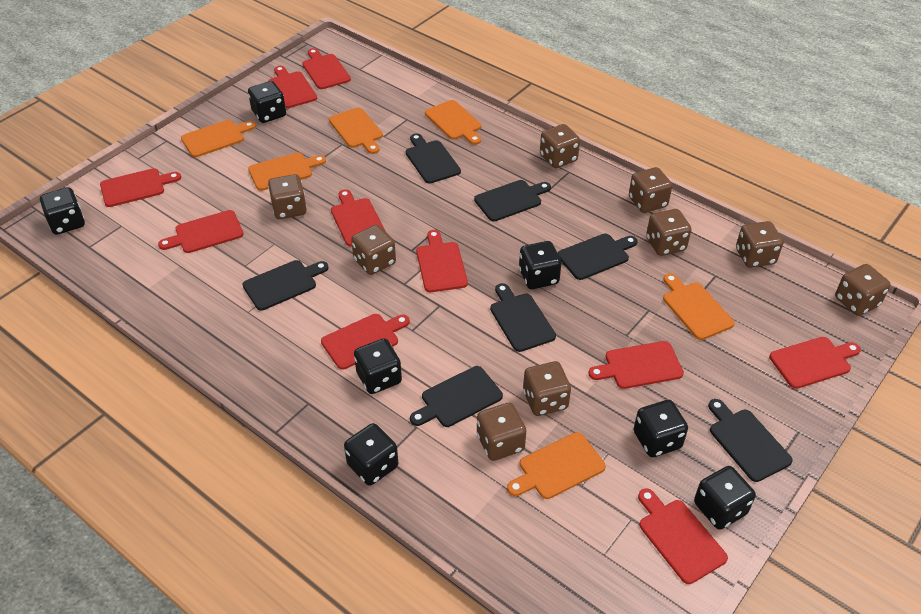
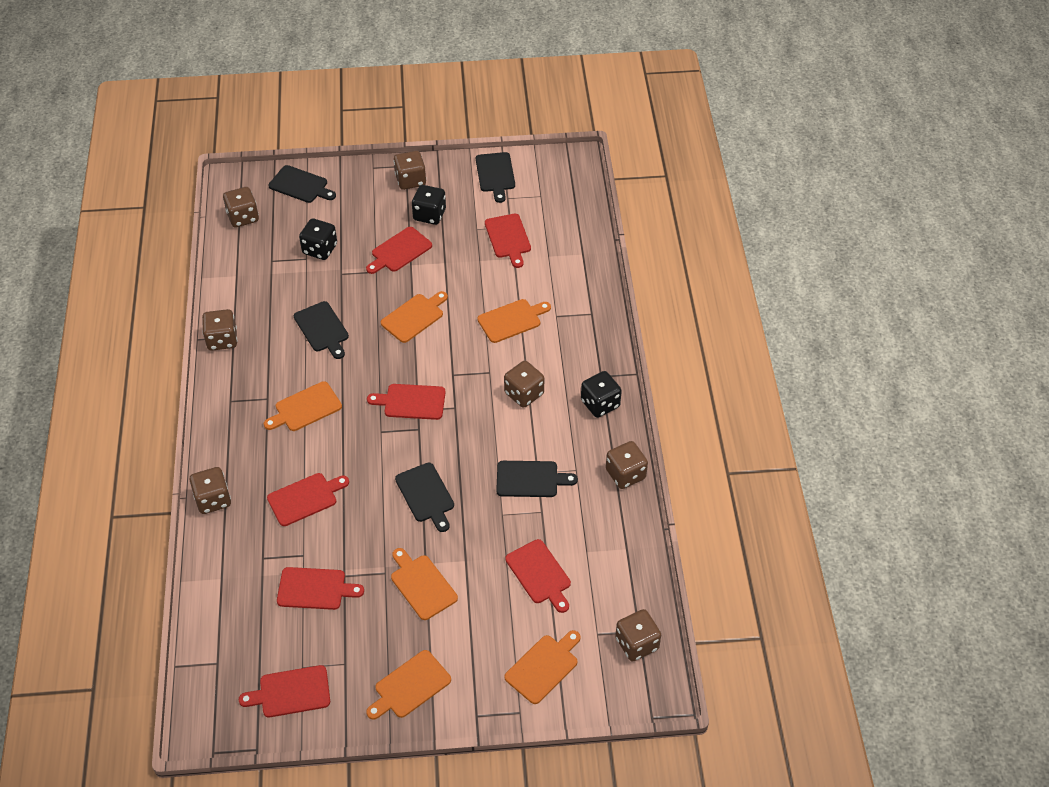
black cutting board: [242,260,329,311] [406,133,461,184] [410,366,503,427] [474,180,551,222] [490,283,556,352] [558,234,638,280] [708,399,793,482] = 7 -> [268,165,336,203] [294,301,349,359] [395,463,454,532] [476,152,515,203] [496,461,578,497] = 5
black dice: [40,187,85,235] [248,81,286,123] [344,423,398,486] [354,338,402,394] [519,241,561,289] [634,400,688,457] [694,466,756,530] = 7 -> [299,218,337,260] [412,185,446,225] [581,371,622,418] = 3
brown dice: [268,174,307,219] [351,225,396,275] [477,403,526,461] [523,361,571,416] [540,124,580,168] [629,167,672,213] [646,209,692,256] [736,221,783,268] [835,264,890,316] = 9 -> [189,467,231,514] [202,309,237,351] [223,187,259,227] [394,151,426,190] [504,361,544,408] [606,441,648,489] [615,609,661,662] = 7
red cutting board: [100,168,181,207] [158,210,244,253] [268,66,317,108] [302,48,351,89] [321,314,410,370] [331,189,385,246] [416,230,468,292] [588,341,684,389] [638,489,728,584] [769,337,861,389] = 10 -> [239,665,330,718] [267,473,349,526] [277,567,364,610] [366,227,432,274] [367,384,446,420] [485,214,531,268] [505,539,571,613] = 7

